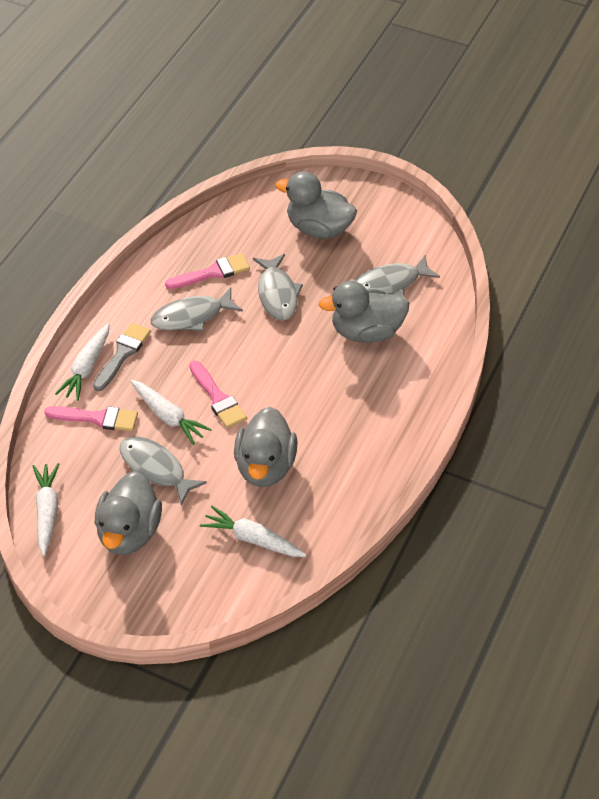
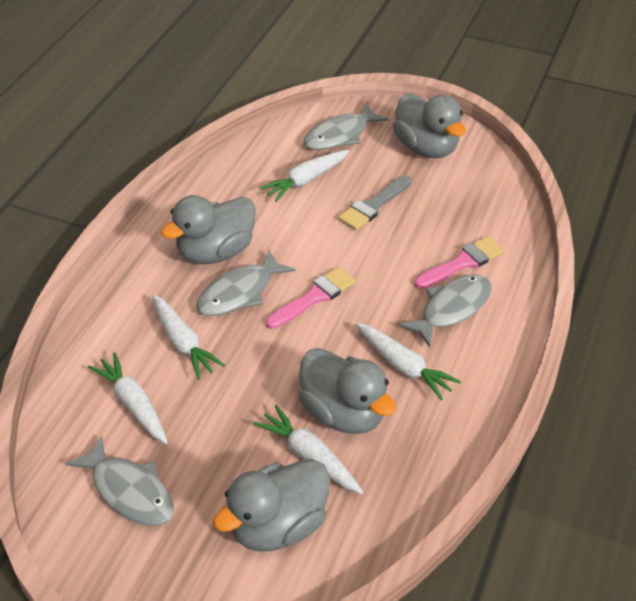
pink brush: [44,406,138,431] [165,253,250,289] [189,361,247,428] = 3 -> [266,267,356,329] [415,236,504,289] = 2
white carrot: [33,463,59,556] [55,323,109,401] [130,380,212,445] [200,506,306,557] = 4 -> [88,352,168,444] [152,294,225,379] [253,405,363,494] [260,150,349,202] [356,323,461,400] = 5

